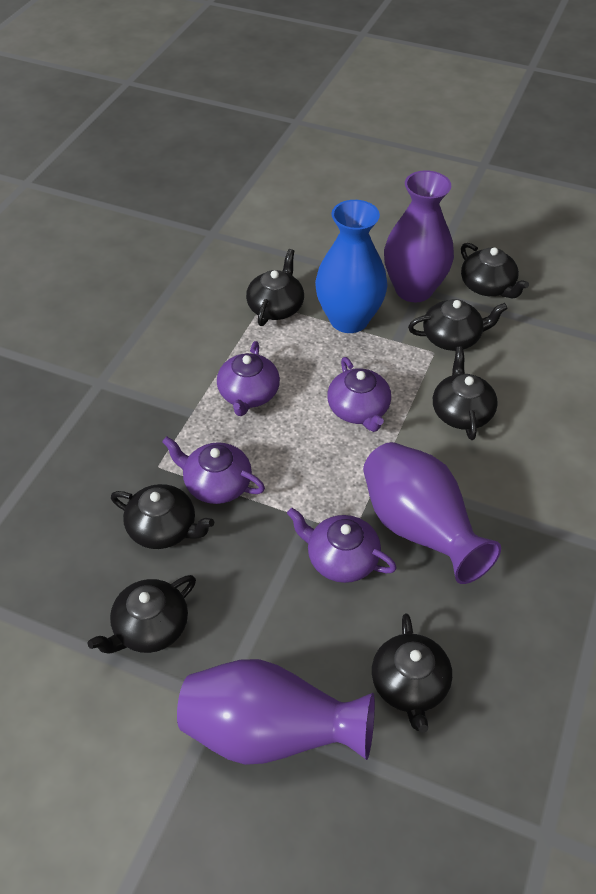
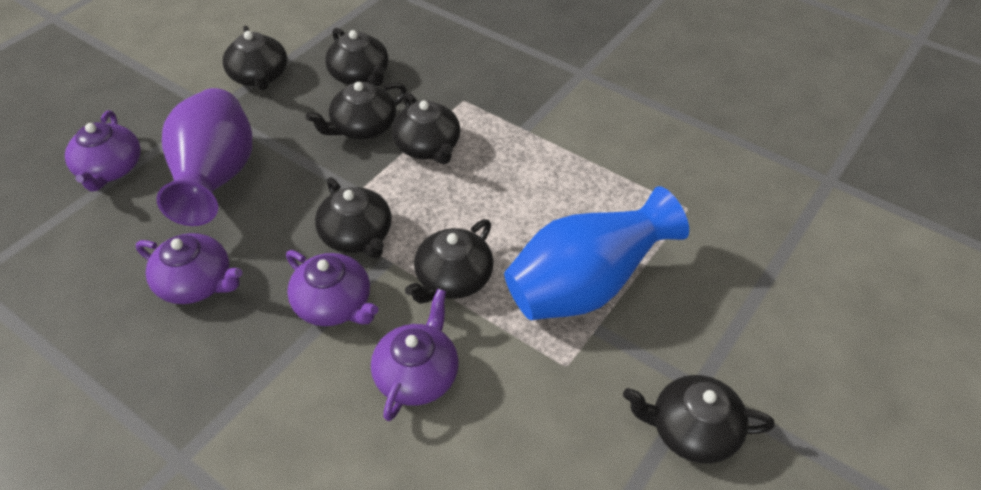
purple vase: [177,659,375,765] [363,442,501,584] [384,170,454,302] = 3 -> [156,88,252,226] = 1

